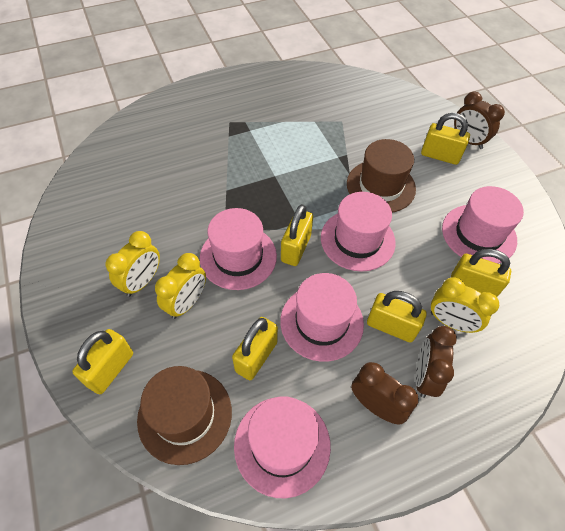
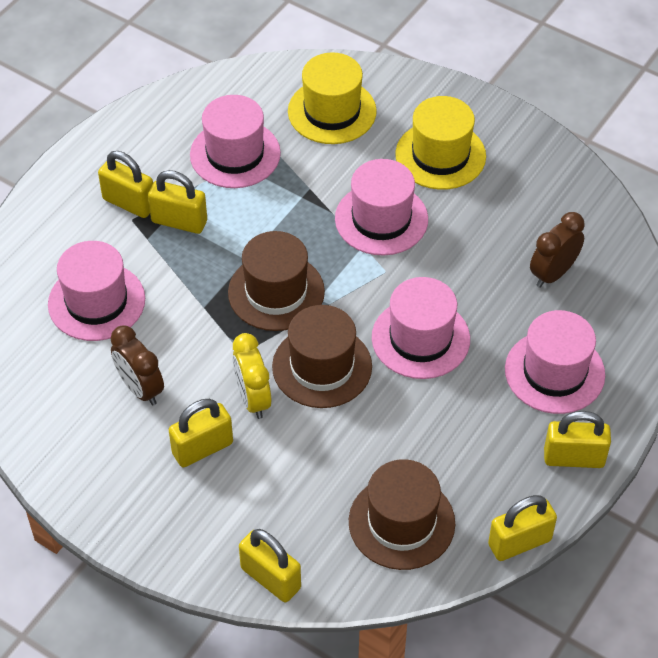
brown clock: [351,362,419,425] [416,326,457,398] [454,92,505,149] = 3 -> [111,326,164,405] [530,212,585,288] = 2
brown hat: [137,366,232,465] [347,139,416,212] = 2 -> [228,231,325,331] [272,305,372,408] [349,459,455,570] = 3
yellow clock: [106,231,160,297] [155,253,206,319] [431,277,499,333] = 3 -> [233,333,271,419] = 1
yellow hat: none = 0 -> [288,52,377,144] [395,96,486,190] = 2

